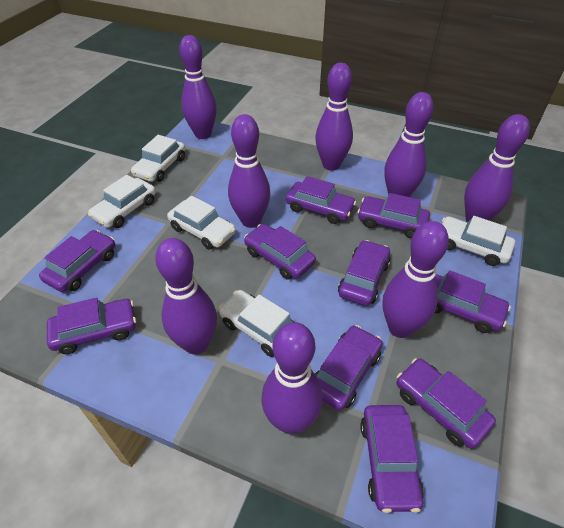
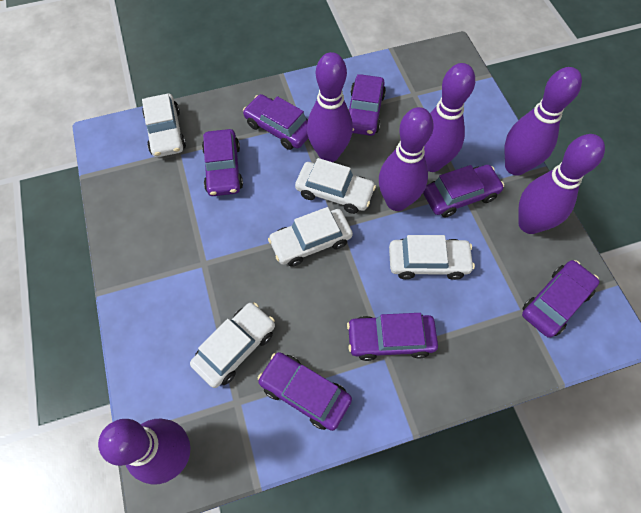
purple bowling pin: [155,238,217,355] [179,35,217,139] [228,114,270,228] [262,322,323,434] [315,63,353,171] [383,221,449,338] [384,92,434,197] [464,114,530,222] = 8 -> [98,419,191,485] [307,52,353,162] [379,107,434,211] [424,63,475,172] [504,67,582,176] [518,134,605,234] = 6
purple car: [39,230,115,292] [47,298,136,354] [244,224,316,280] [286,176,356,224] [315,325,382,411] [338,240,390,306] [357,193,430,238] [360,405,424,513] [396,358,496,449] [435,270,511,333] = 10 -> [202,129,243,196] [243,94,308,150] [258,352,352,431] [347,313,438,361] [349,74,386,136] [423,165,504,218] [522,260,599,338] = 7

